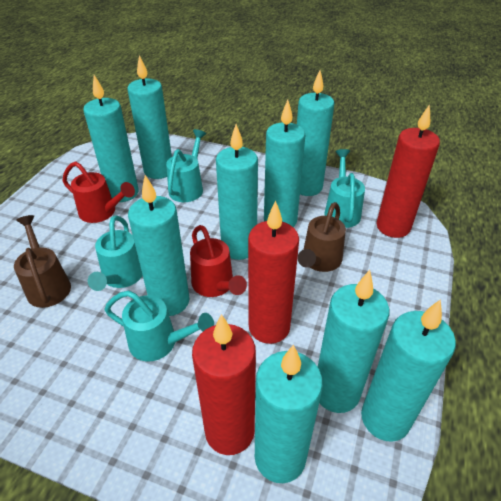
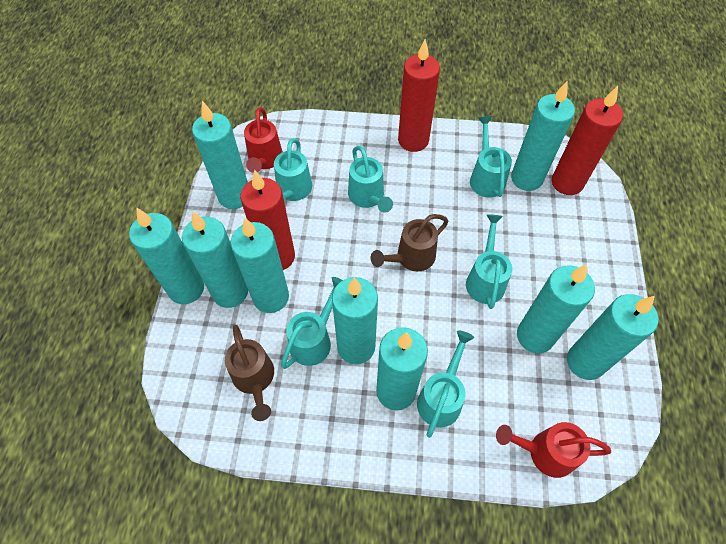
turquoise watering can: [88,215,143,291] [105,291,214,361] [166,129,206,202] [324,149,365,228] = 4 -> [274,138,312,203] [281,277,343,369] [348,146,393,213] [417,330,474,438] [466,214,512,309] [470,116,512,198] = 6

